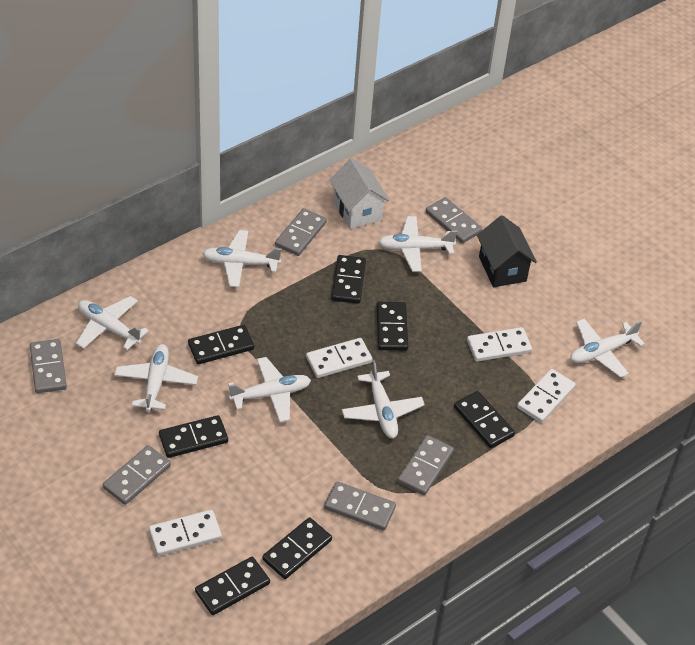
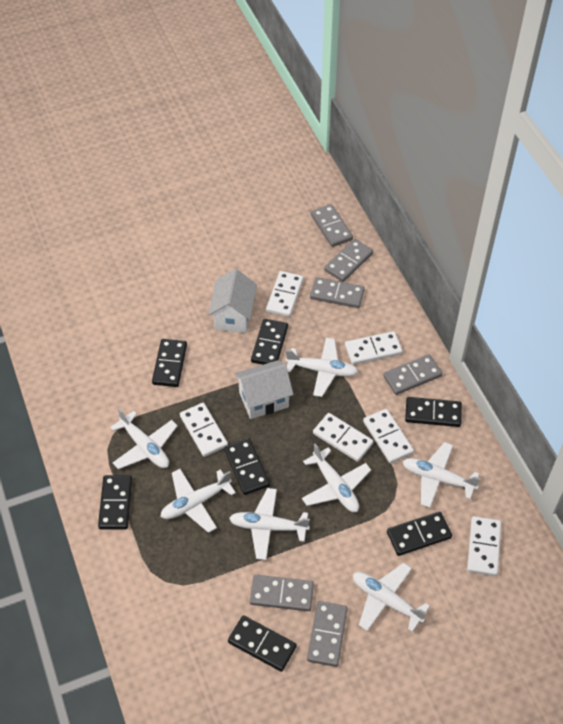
black house: [477,215,537,287] = 1 -> none = 0
white domino: [149,510,222,556] [306,338,372,378] [467,327,532,362] [517,369,576,423] = 4 -> [180,403,228,457] [266,271,304,317] [313,413,373,462] [345,331,402,365] [363,409,414,463] [467,516,501,576] = 6
white house: [329,158,389,229] = 1 -> [208,269,257,333] [234,360,293,419] = 2

